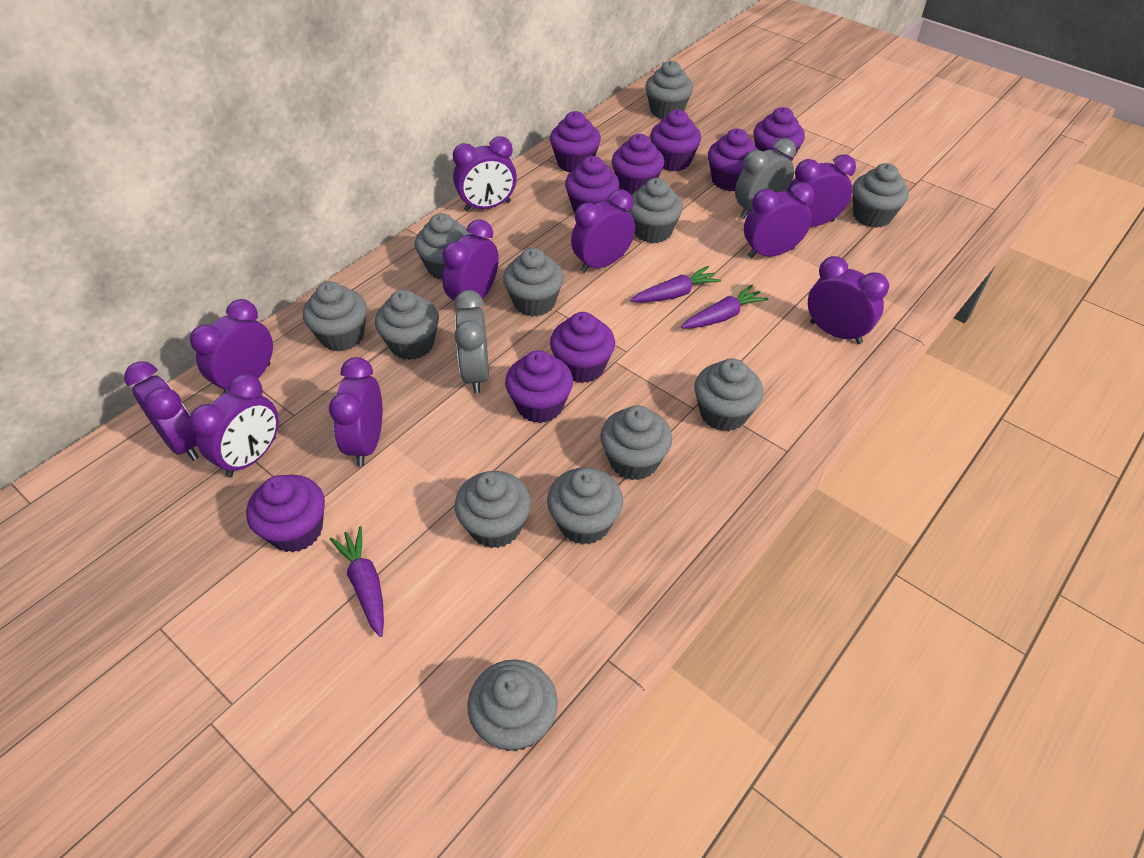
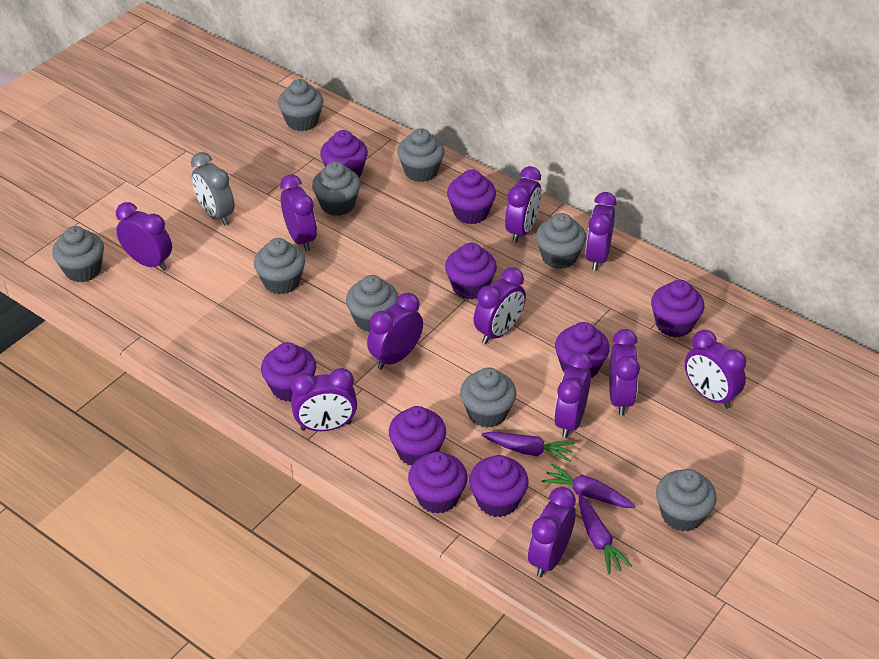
grey clock: [454,290,489,393] [735,138,796,219] = 2 -> [191,152,234,226] = 1
grey cupcake: [303,281,367,352] [375,289,439,360] [415,213,471,280] [455,471,531,548] [468,659,558,752] [503,248,564,317] [547,467,623,545] [600,405,672,480] [628,178,683,243] [645,61,693,119] [694,358,763,431] [852,163,909,228] = 12 -> [52,226,104,282] [254,238,305,294] [278,79,323,131] [312,161,361,216] [346,275,399,332] [397,128,445,182] [460,367,517,428] [536,213,586,269] [656,469,717,532] = 9
purple clock: [124,361,199,461] [189,374,279,478] [190,299,273,394] [329,357,382,466] [442,219,499,309] [453,136,517,212] [571,189,635,273] [744,182,814,258] [787,154,856,226] [808,256,889,344] = 10 -> [116,202,172,271] [280,174,317,251] [291,368,357,431] [367,293,423,370] [473,267,526,344] [505,166,541,243] [528,487,576,577] [554,352,592,438] [586,192,617,271] [609,329,640,415] [685,330,746,409] = 11

